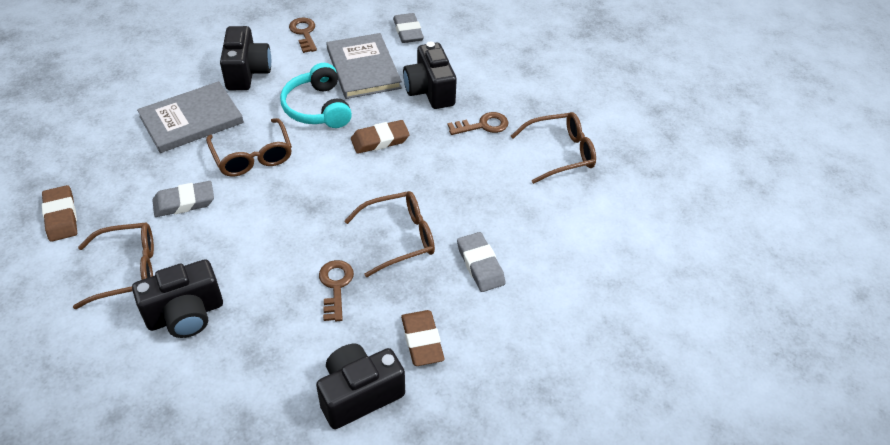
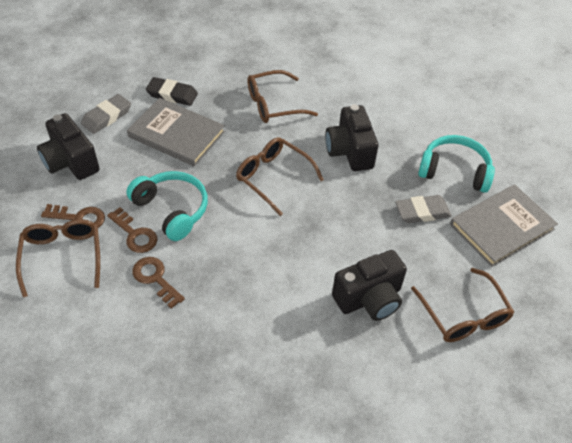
black camera: [132,259,223,338] [220,26,271,90] [316,344,405,429] [403,41,457,109] = 4 -> [37,113,100,180] [325,104,378,171] [332,250,407,321] = 3
black eraser: none = 0 -> [146,77,198,106] = 1
brown eraser: [42,185,77,242] [351,120,410,154] [401,310,445,366] = 3 -> none = 0
grey eraser: [152,181,214,217] [393,13,424,43] [457,232,506,292] = 3 -> [81,94,131,134] [395,195,452,223] = 2
turquoise headphones: [280,63,352,128] = 1 -> [126,171,208,241] [418,135,495,193] = 2

